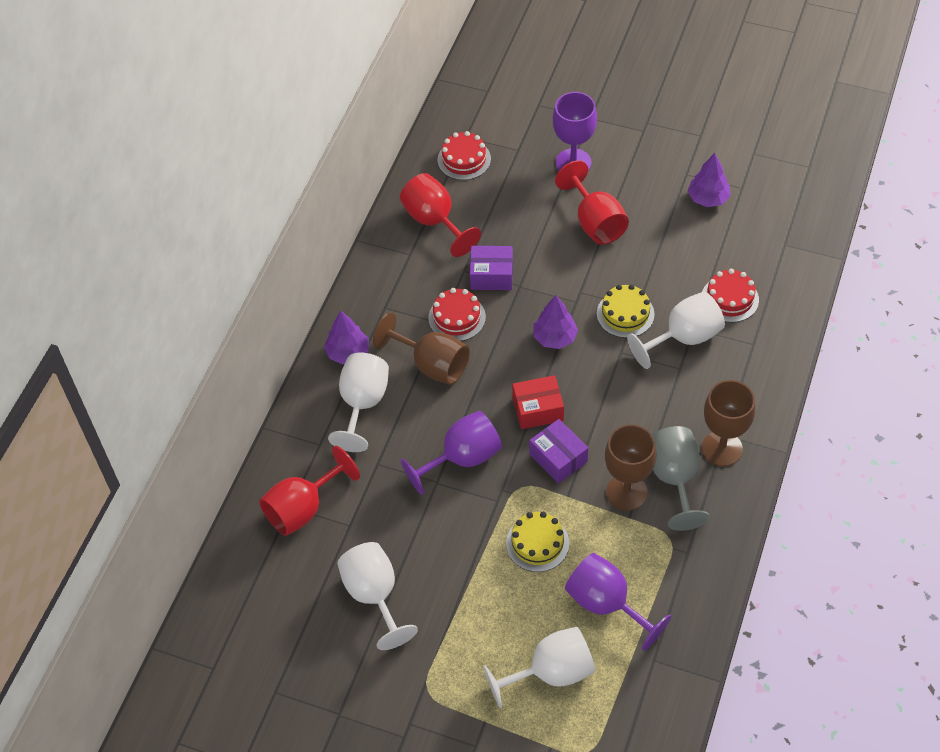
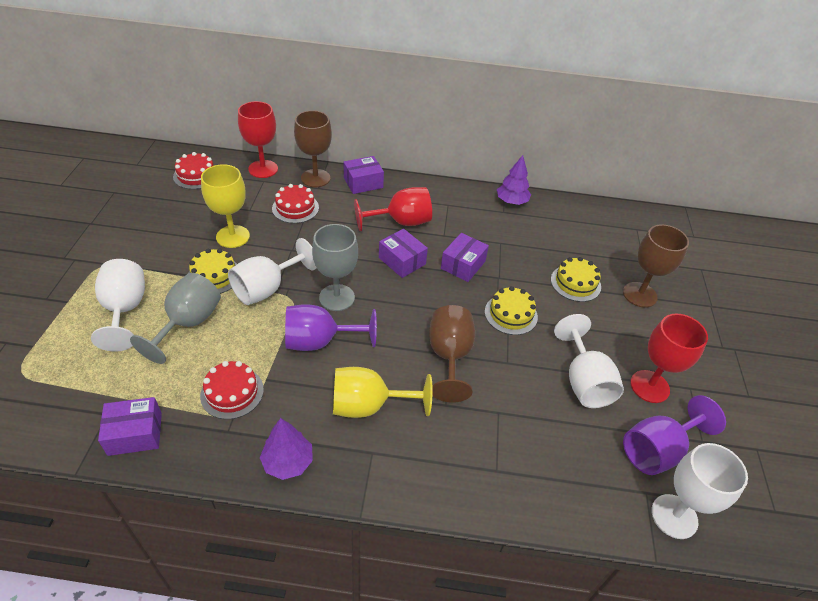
grey goblet: [652,426,710,531] = 1 -> [130,273,221,364] [312,224,358,311] = 2
purple box: [470,246,513,290] [529,419,588,483] = 2 -> [98,397,162,456] [344,156,384,194] [379,229,428,278] [441,233,489,282] = 4
purple goblet: [401,411,502,495] [553,92,597,171] [565,553,671,651] = 3 -> [285,304,377,351] [623,395,726,475] = 2
purple tree: [324,311,369,365] [533,295,578,349] [688,153,730,207] = 3 -> [260,418,313,480] [497,155,531,205] = 2
red box: [512,375,564,429] = 1 -> none = 0
yellow cake: [506,512,569,572] [597,284,655,338] = 2 -> [188,249,237,294] [485,286,538,335] [551,257,601,302] = 3
yellow goblet: none = 0 -> [201,164,250,248] [333,367,433,418] = 2

